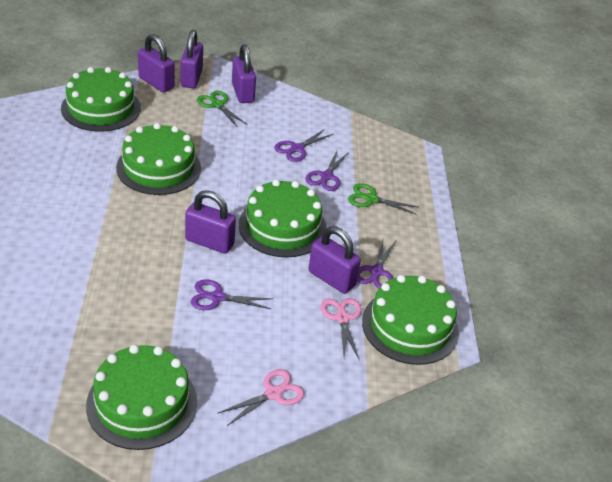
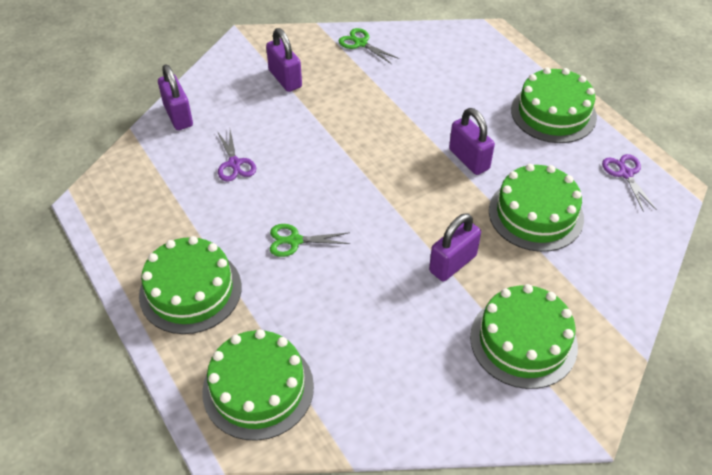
pink scissors: [218,369,304,426] [321,298,362,361] = 2 -> none = 0
purple padlock: [138,34,174,92] [181,30,203,88] [185,190,236,254] [232,44,256,103] [309,226,361,294] = 5 -> [158,65,193,130] [266,28,302,92] [429,213,481,281] [449,108,495,175] = 4
purple scissors: [191,279,272,310] [274,129,333,162] [306,151,349,191] [357,240,396,289] = 4 -> [217,130,256,182] [602,154,657,210] = 2

